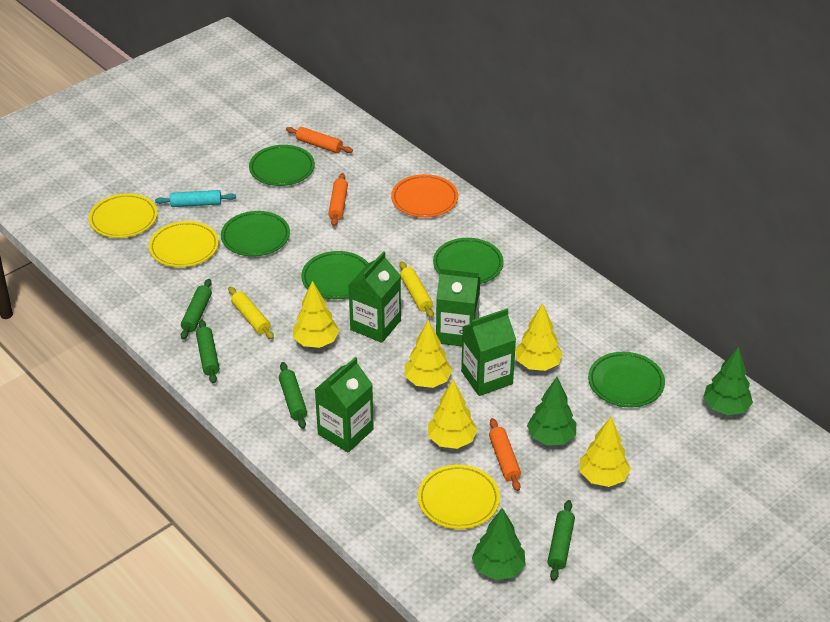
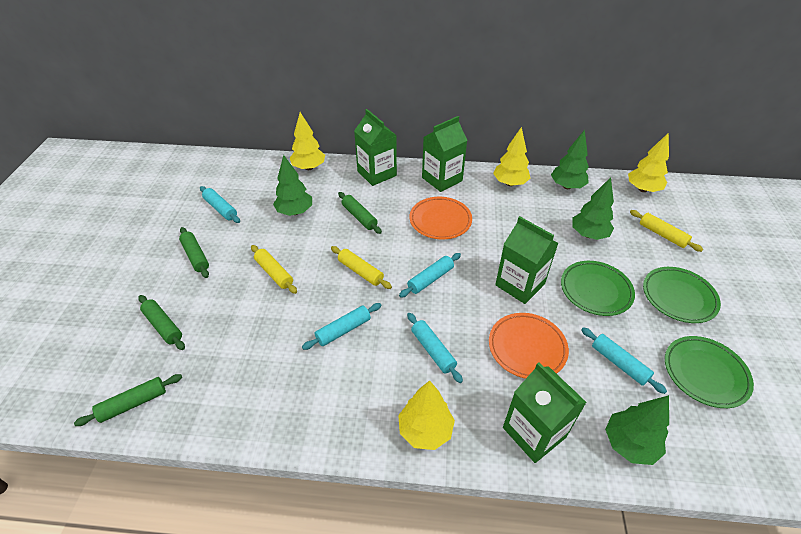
green plate: [221,211,290,257] [249,145,315,186] [301,251,368,299] [433,238,504,284] [588,352,665,408] = 5 -> [561,261,635,316] [643,267,721,323] [665,336,754,408] = 3
green tree: [472,508,526,580] [527,377,576,446] [703,346,753,415] = 3 -> [273,155,312,216] [551,130,589,189] [572,177,614,240] [605,395,669,465] = 4
orange plate: [391,174,458,218] = 1 -> [410,197,472,239] [489,313,569,379] = 2
orange rolling pin: [286,127,353,153] [328,173,348,226] [489,418,521,491] = 3 -> none = 0
turquoise rolling pin: [155,190,236,207] = 1 -> [200,186,240,223] [302,303,382,350] [399,253,461,298] [407,313,463,383] [581,327,667,394] = 5
yellow plate: [89,193,158,238] [149,221,219,267] [418,464,500,529] = 3 -> none = 0
yellow rolling pin: [228,287,274,339] [399,261,434,318] = 2 -> [251,245,297,294] [331,246,392,289] [630,210,703,252] = 3
yellow tree: [293,281,339,348] [405,320,452,388] [428,379,477,449] [515,303,563,371] [580,417,631,487] = 5 -> [290,112,325,170] [398,380,455,450] [493,127,530,186] [628,132,669,192] = 4

